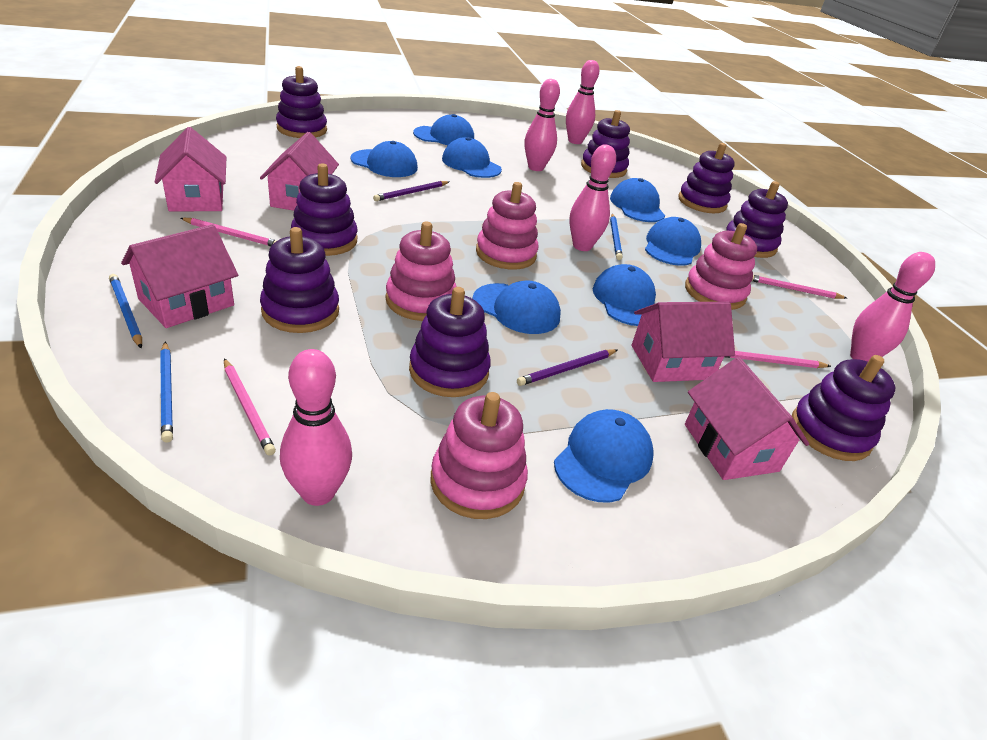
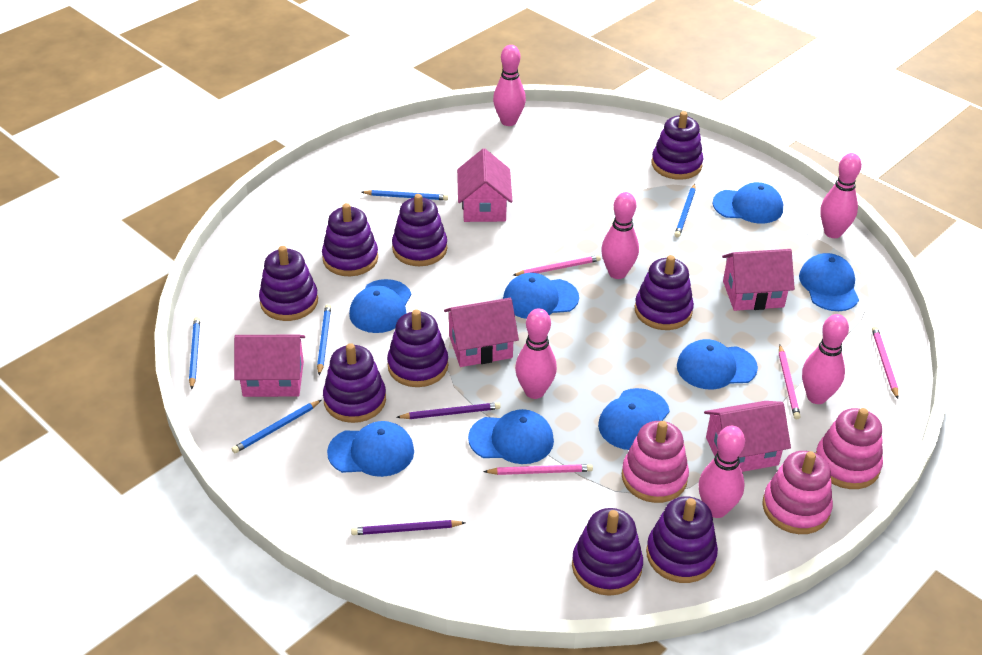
blue pencil: [109,274,142,348] [160,341,173,442] [610,214,623,260] = 3 -> [189,317,200,390] [232,400,322,454] [317,304,331,375] [362,190,448,200] [674,184,696,238] = 5
pink bowling pin: [280,349,352,506] [525,79,560,171] [566,60,599,144] [569,145,616,251] [850,252,935,362] = 5 -> [493,45,526,126] [515,308,557,399] [601,192,639,279] [698,426,745,518] [802,314,849,404] [820,153,862,238] = 6
pink stacking toy: [385,221,456,321] [431,392,528,519] [476,182,539,270] [685,223,757,310] = 4 -> [622,421,689,503] [762,451,833,534] [815,408,883,489] = 3
purple stacking toy: [260,227,339,333] [276,66,327,138] [291,164,358,256] [409,287,491,397] [581,110,630,178] [678,143,735,213] [726,181,788,258] [792,355,895,461] = 8 -> [259,246,318,321] [322,203,378,276] [323,343,386,423] [387,309,448,387] [392,194,447,266] [572,508,643,596] [635,255,694,330] [646,496,718,583] [651,111,703,180] = 9

